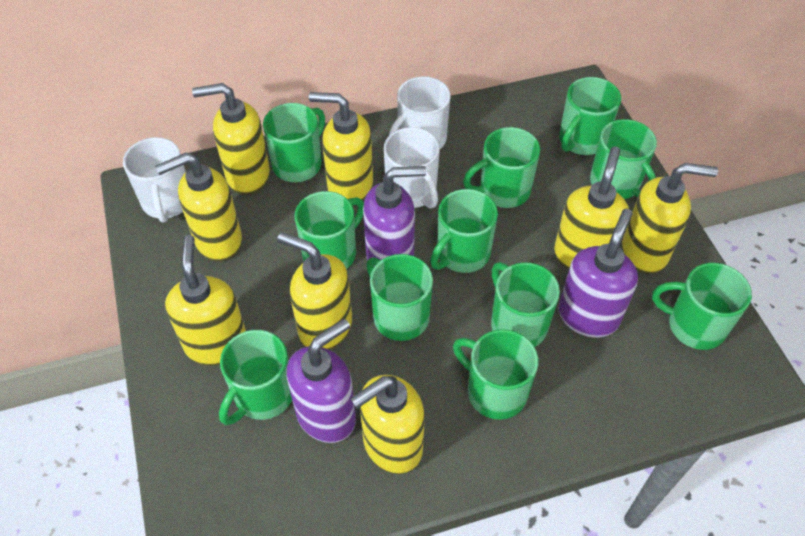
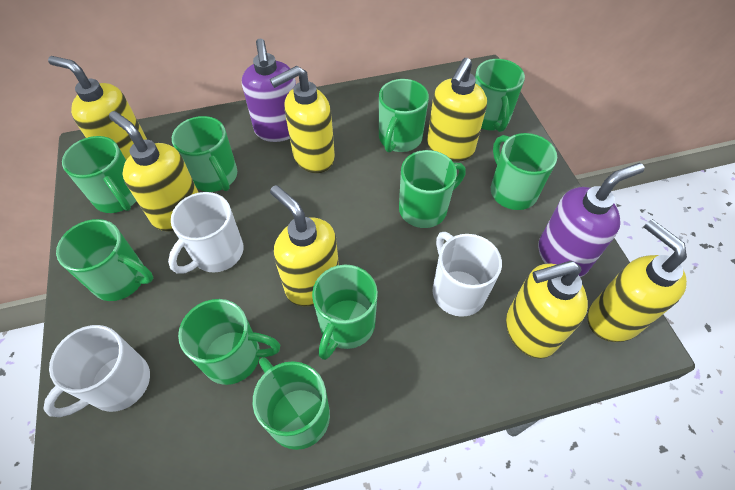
green mug: [219,330,292,425] [263,103,325,182] [294,191,364,269] [366,254,433,341] [430,189,498,273] [453,329,539,420] [463,127,540,208] [491,262,560,347] [559,77,621,155] [590,119,657,199] [652,263,752,350] = 11 -> [56,219,153,301] [62,136,136,213] [172,116,237,192] [178,299,280,385] [253,357,330,450] [312,265,378,360] [379,79,429,153] [399,150,465,228] [475,59,525,132] [491,133,557,210] = 10
purple soap dispenser: [287,319,356,443] [363,166,426,267] [558,209,638,338] = 3 -> [242,38,296,142] [538,163,644,277] = 2
yellow soap dispenser: [155,153,242,261] [165,235,246,366] [192,83,270,195] [277,232,352,350] [309,92,373,200] [350,375,425,474] [554,147,629,269] [622,163,718,274] = 8 -> [48,56,147,160] [109,111,199,231] [270,66,335,173] [270,185,339,306] [427,58,487,162] [506,261,588,359] [587,219,687,342] = 7

